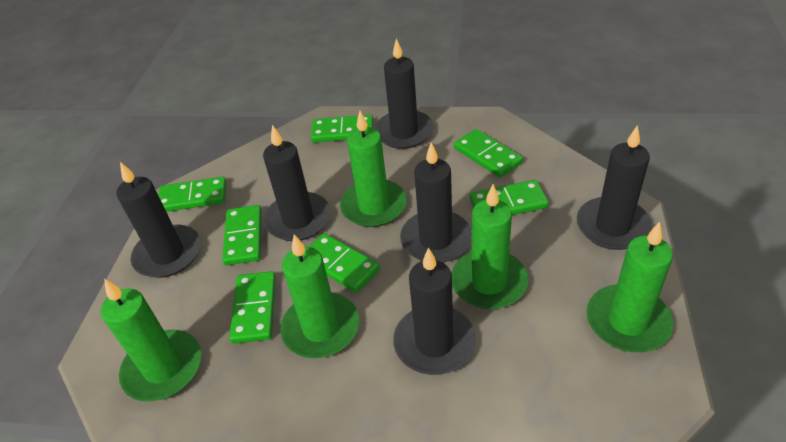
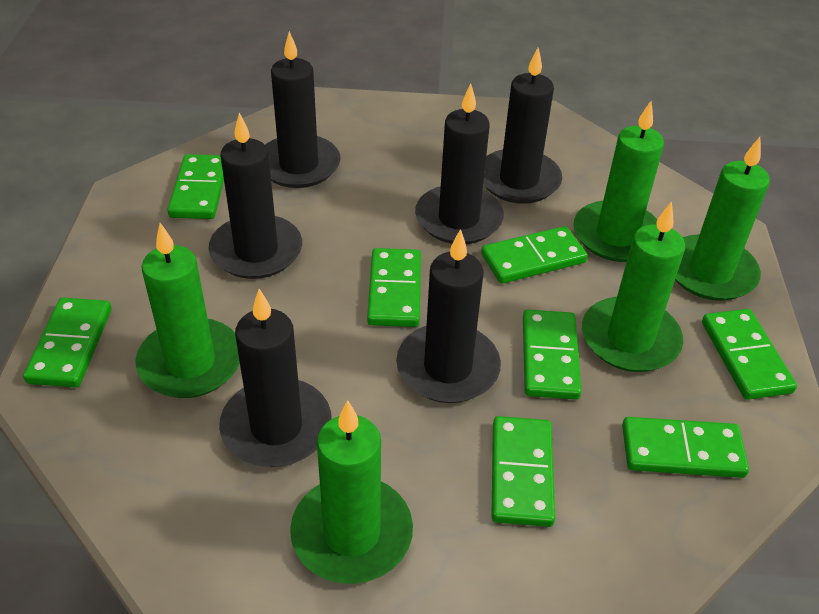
green domino: [158,177,226,212] [222,205,262,265] [229,271,276,344] [309,233,380,293] [311,115,373,142] [454,129,523,178] [470,180,549,215] = 7 -> [23,298,111,387] [167,154,224,219] [367,248,421,327] [481,226,588,284] [491,416,555,527] [523,309,582,400] [622,417,749,478] [702,309,797,400] = 8

